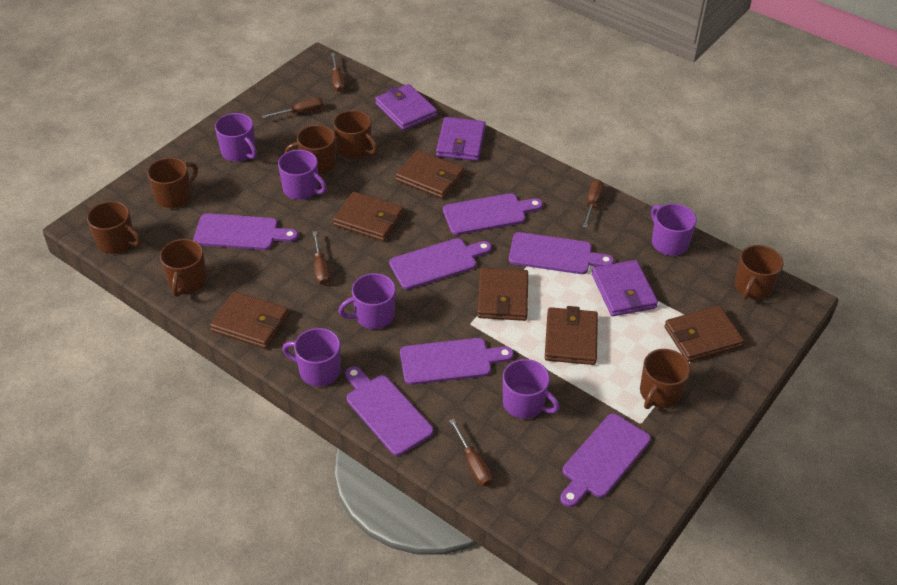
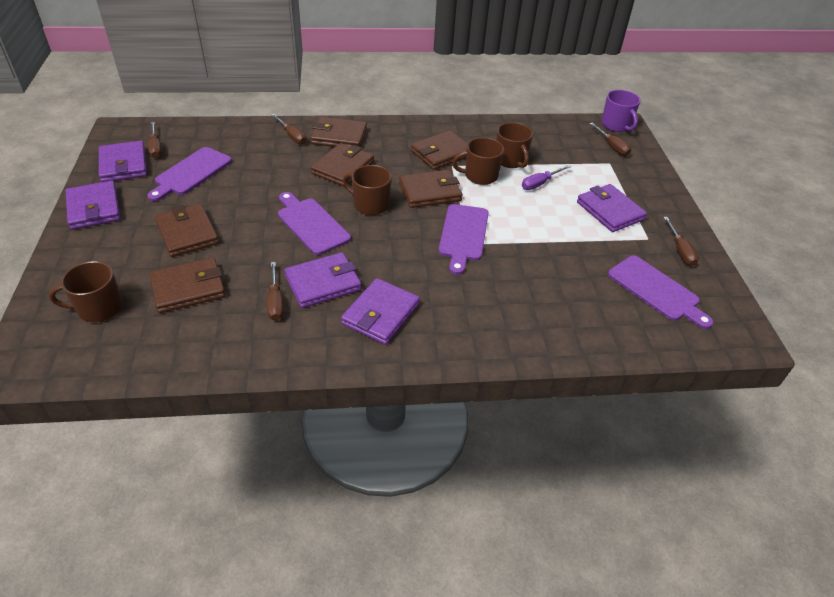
brown mug: [87,201,141,254] [147,157,198,208] [160,239,207,297] [284,125,336,174] [333,110,377,159] [640,349,690,409] [735,245,783,300] = 7 -> [49,261,123,322] [343,165,391,215] [452,137,504,185] [496,122,533,168] = 4
purple cutting board: [193,213,298,250] [345,366,433,456] [389,238,492,289] [400,338,514,385] [443,193,543,235] [509,232,614,274] [560,414,651,507] = 7 -> [148,147,232,201] [278,192,351,255] [438,204,489,275] [608,255,713,329] = 4
purple mug: [215,113,257,162] [278,150,327,200] [282,328,341,386] [338,273,396,329] [503,359,560,419] [651,203,697,256] = 6 -> [601,90,641,132] = 1
purple screwdriver: none = 0 -> [522,165,571,190] = 1
purple wallet: [375,84,437,130] [436,117,486,161] [592,260,658,316] = 3 -> [66,181,121,230] [99,140,147,182] [284,252,361,308] [341,278,420,345] [577,184,647,232] = 5

